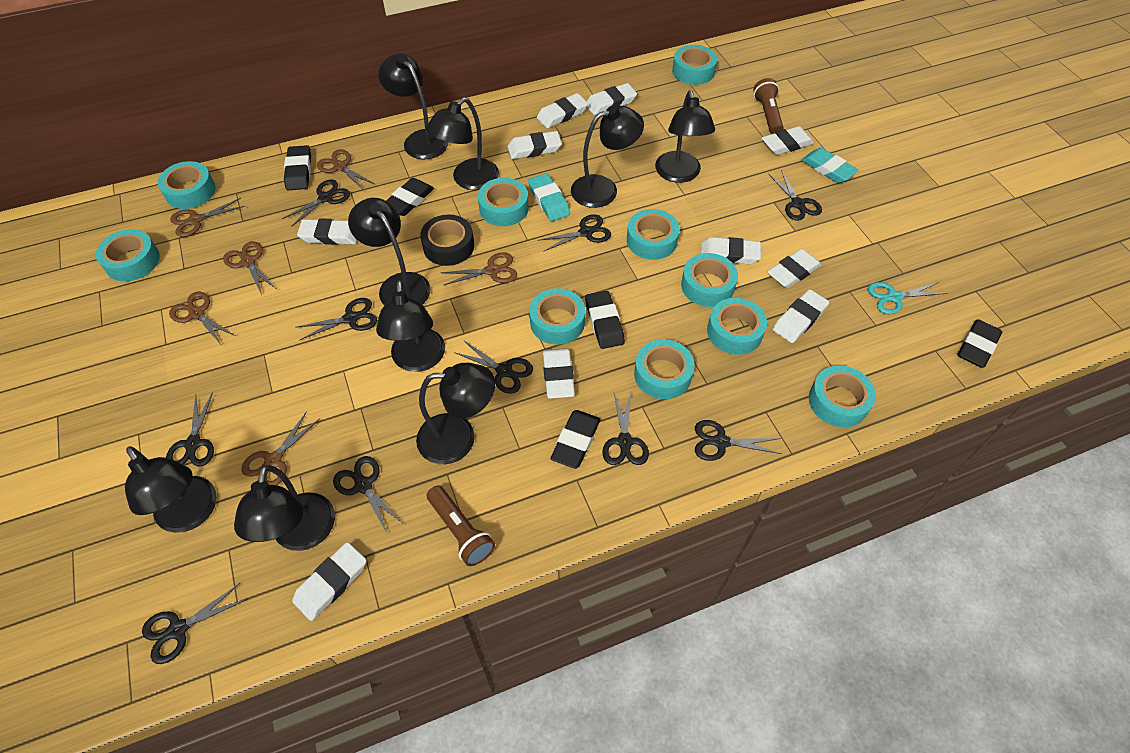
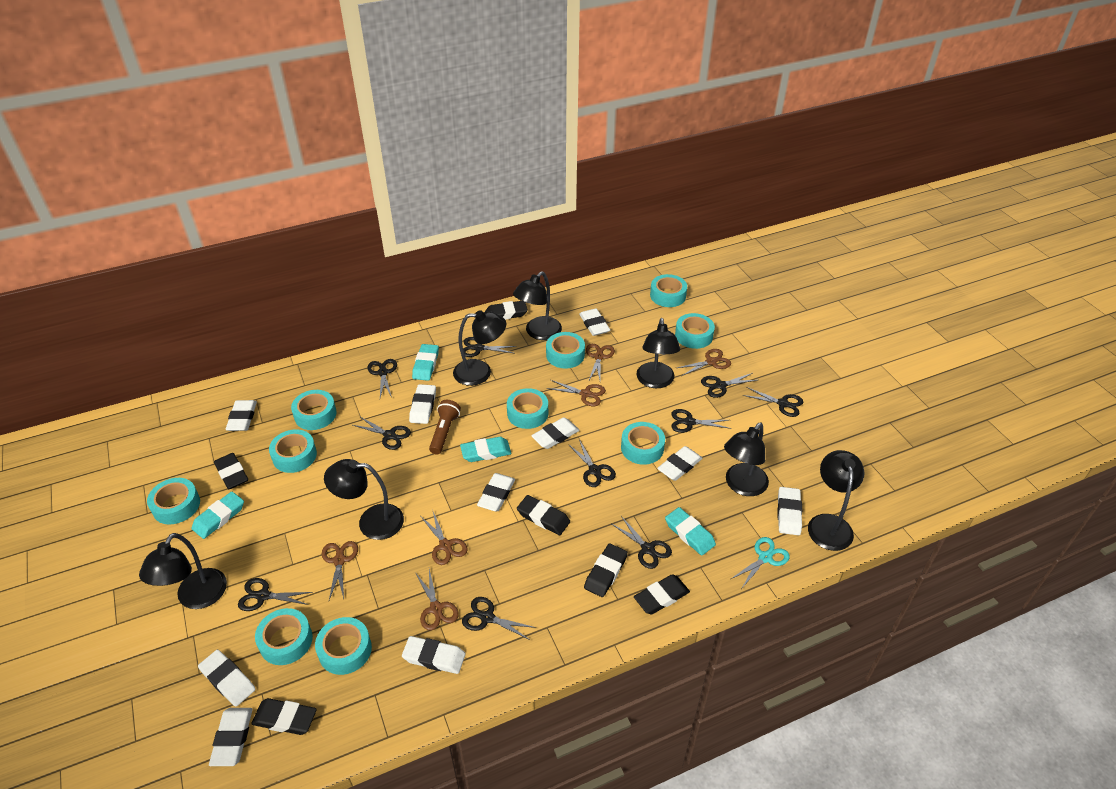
black eraser: [284,145,311,190] [386,178,434,216] [550,410,600,469] [585,291,625,349] [958,319,1002,368] = 5 -> [214,453,248,489] [251,698,317,735] [485,301,528,320] [517,495,570,535] [584,543,628,597] [634,574,690,614] = 6
black lamp: [125,446,217,533] [234,465,335,551] [348,198,431,305] [376,280,445,372] [378,53,448,159] [416,363,495,464] [426,97,499,190] [571,106,644,208] [655,90,715,183] = 9 -> [139,533,227,609] [324,459,404,540] [453,310,506,386] [513,271,562,340] [636,318,680,388] [724,422,769,496] [808,450,864,551] = 7
black tape: [420,215,474,266] = 1 -> none = 0
brown flashlight: [427,486,495,566] [753,78,783,134] = 2 -> [429,400,461,454] = 1
turquoise eraser: [528,173,570,221] [801,148,859,183] = 2 -> [191,492,244,539] [412,344,439,381] [460,437,511,462] [665,507,716,556] = 4

